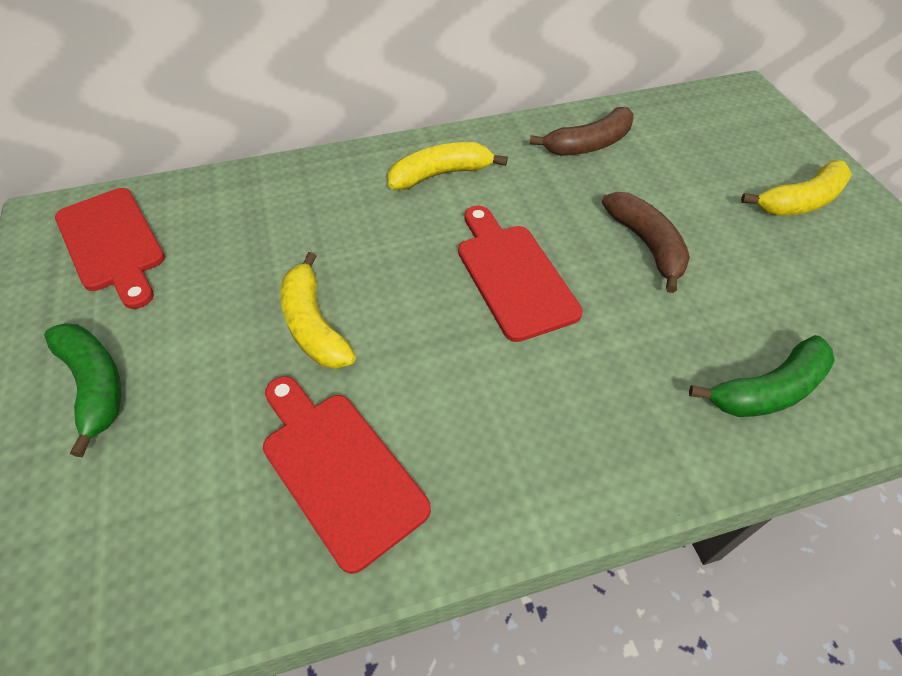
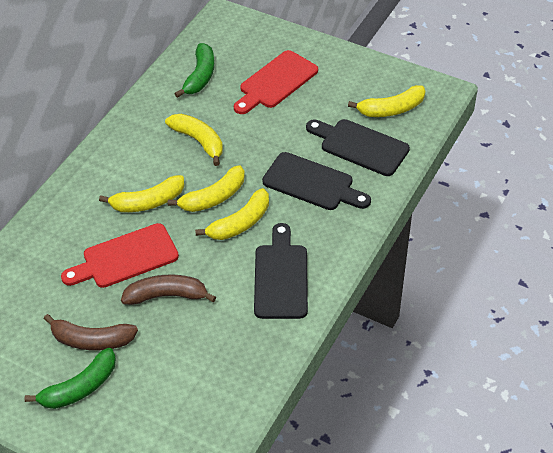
black cutting board: none = 0 -> [254,223,308,319] [262,152,371,210] [306,119,410,176] = 3
red cutting board: [55,188,165,309] [263,376,431,574] [458,205,583,342] = 3 -> [61,223,179,288] [234,50,318,114] = 2
yellow banana: [281,252,356,369] [388,142,508,190] [741,160,852,216] = 3 -> [99,175,184,212] [165,114,223,166] [168,165,245,212] [195,188,269,240] [348,85,425,117] = 5

